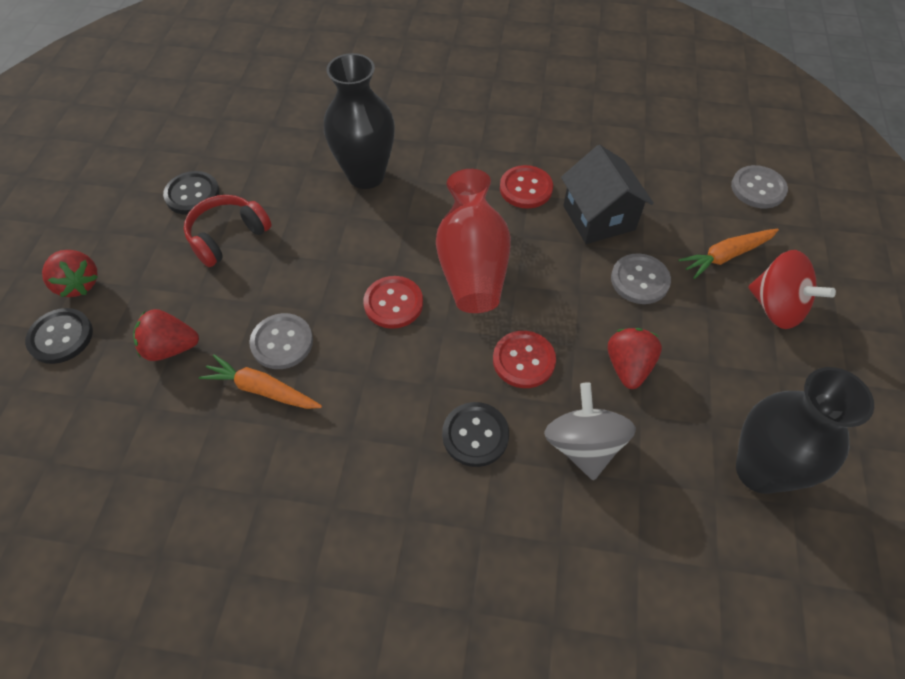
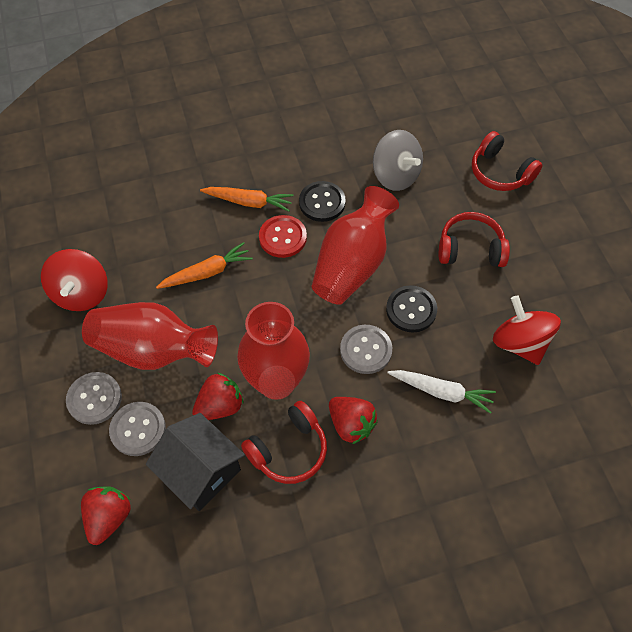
black button: [25,308,93,364] [163,171,220,215] [442,402,509,467] = 3 -> [299,181,346,222] [386,285,437,332] = 2
black vase: [324,53,395,189] [736,367,874,494] = 2 -> none = 0
red button: [363,276,423,329] [493,331,556,388] [500,165,553,209] = 3 -> [259,215,307,258] = 1
red headphones: [184,195,272,267] = 1 -> [241,401,327,484] [439,212,510,267] [472,131,542,191] = 3
red spinning top: [748,250,836,329] = 1 -> [41,249,108,311] [493,296,561,365] = 2
red vase: [436,169,511,313] = 1 -> [82,302,218,370] [237,302,310,400] [312,186,399,305] = 3
white carrot: none = 0 -> [388,370,496,414] = 1

